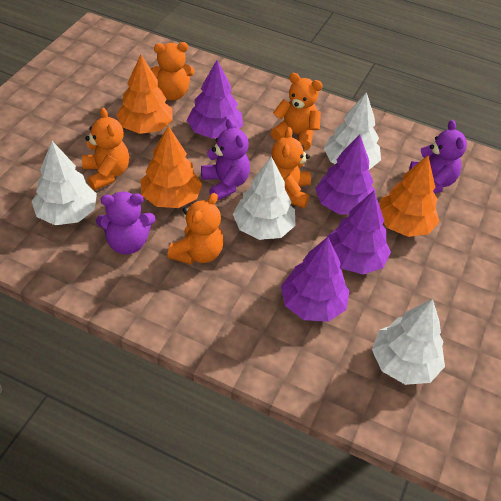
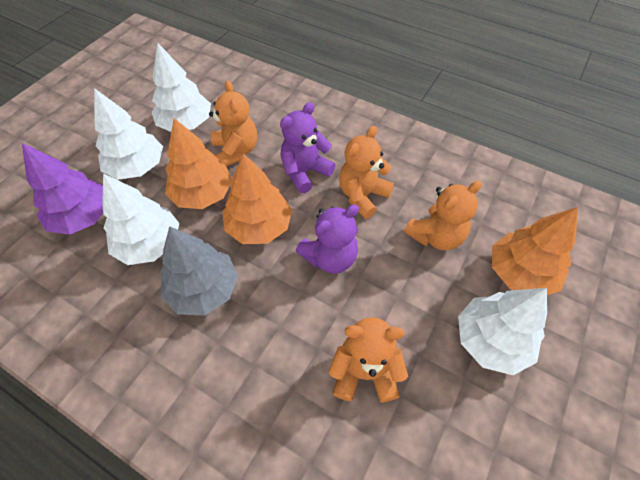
grey tree: none = 0 -> [160,226,238,316] = 1
orange teddy bear: [82,108,129,191] [150,42,195,101] [167,193,224,264] [271,73,323,150] [272,127,311,208] = 5 -> [209,80,257,167] [329,317,408,403] [339,126,394,219] [404,180,482,251] = 4
purple teddy bear: [96,192,155,254] [201,119,250,201] [409,120,467,194] = 3 -> [280,102,336,194] [296,205,359,274] = 2
purple tree: [187,60,243,139] [281,237,350,322] [315,134,376,215] [327,191,391,274] = 4 -> [22,143,103,235] = 1

